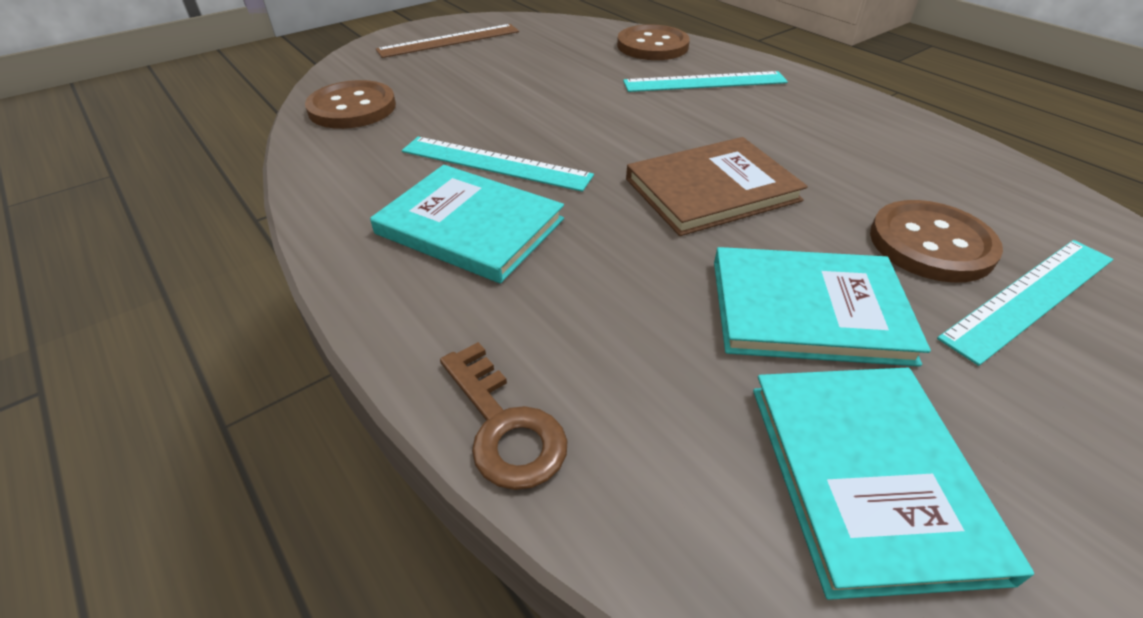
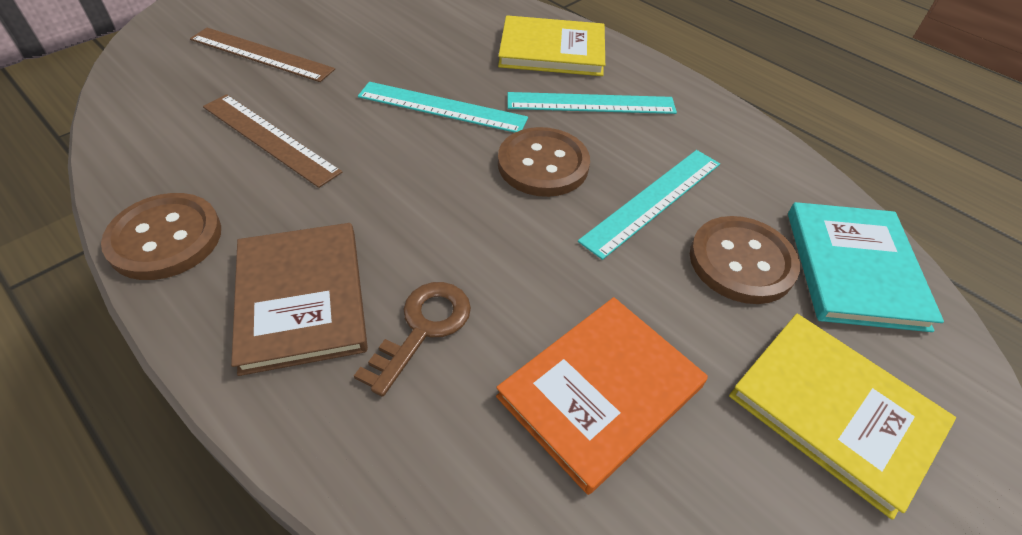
brown ruler: [376,24,519,58] = 1 -> [190,28,335,82] [203,94,342,188] = 2
orange book: none = 0 -> [496,297,708,495] = 1
turquoise book: [370,165,564,283] [714,247,931,367] [753,368,1034,600] = 3 -> [788,202,944,332] = 1
yellow book: none = 0 -> [498,15,605,76] [729,314,956,520] = 2

